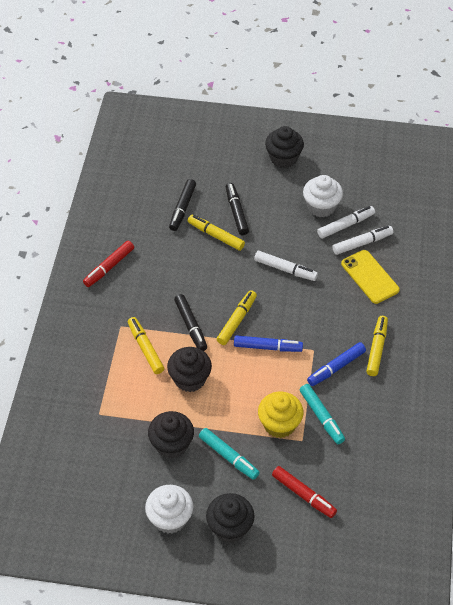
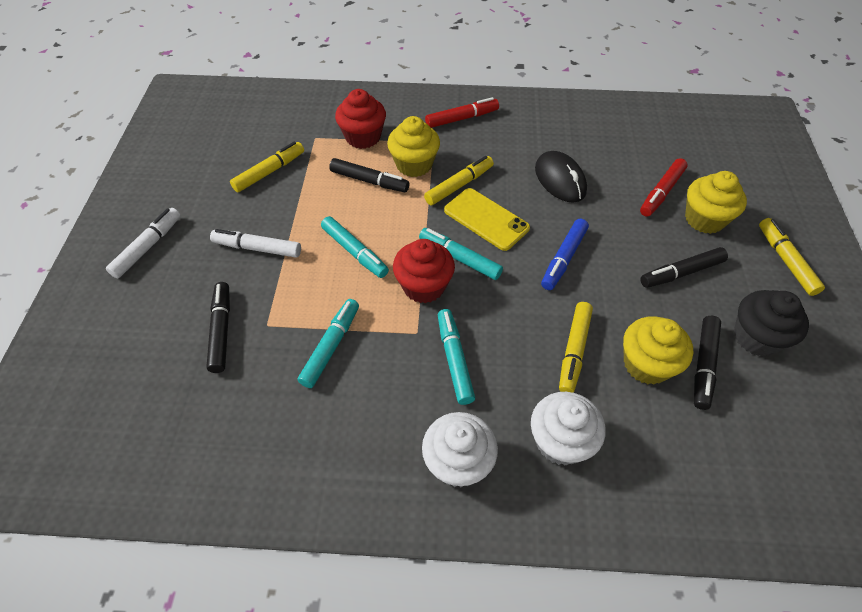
black cupcake: [148,411,194,458] [167,347,212,392] [206,493,255,543] [265,126,304,168] = 4 -> [734,290,809,356] = 1
black marker: [169,179,196,231] [174,294,207,351] [226,183,249,235] = 3 -> [206,282,230,373] [329,158,410,192] [640,247,728,288] [694,316,721,410] = 4
black mouse: none = 0 -> [535,151,587,203] = 1
blue marker: [234,335,303,352] [307,342,366,386] = 2 -> [541,219,589,290] = 1
red cupcake: none = 0 -> [335,89,386,149] [393,239,455,303] = 2
turquoise marker: [199,428,260,480] [300,384,345,444] = 2 -> [297,299,359,388] [321,216,389,278] [419,228,503,280] [438,309,475,405] = 4
white marker: [254,251,318,281] [317,206,375,239] [332,226,393,255] = 3 -> [106,208,181,278] [210,229,301,258] = 2
yellow cupcake: [258,392,303,438] = 1 -> [387,116,440,177] [623,316,693,385] [685,171,747,234] = 3

